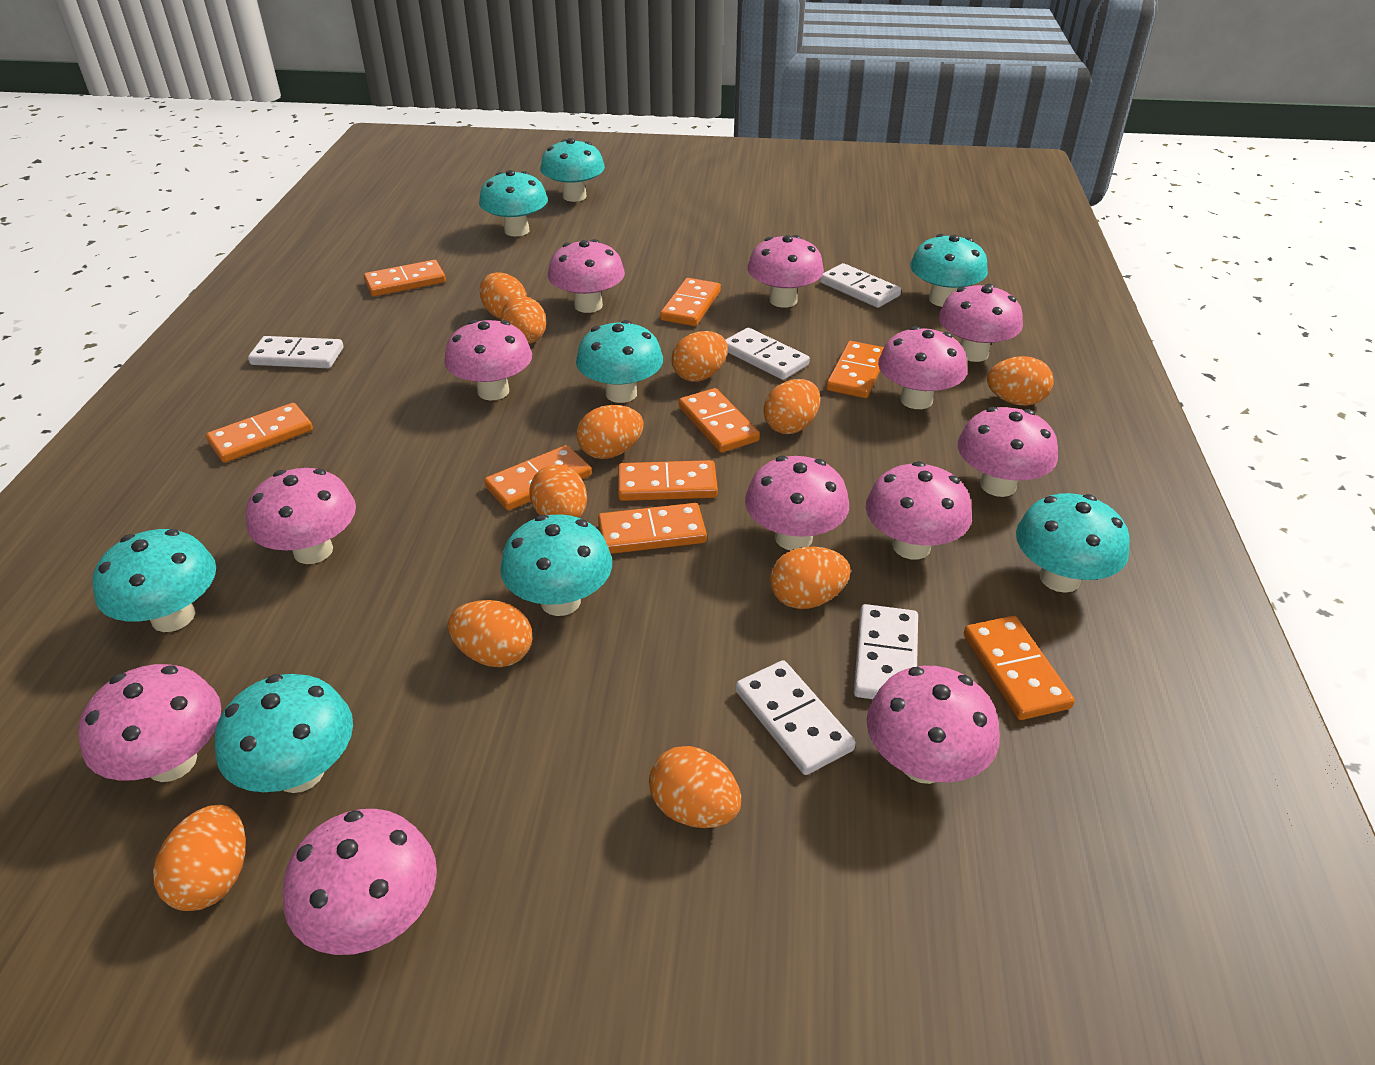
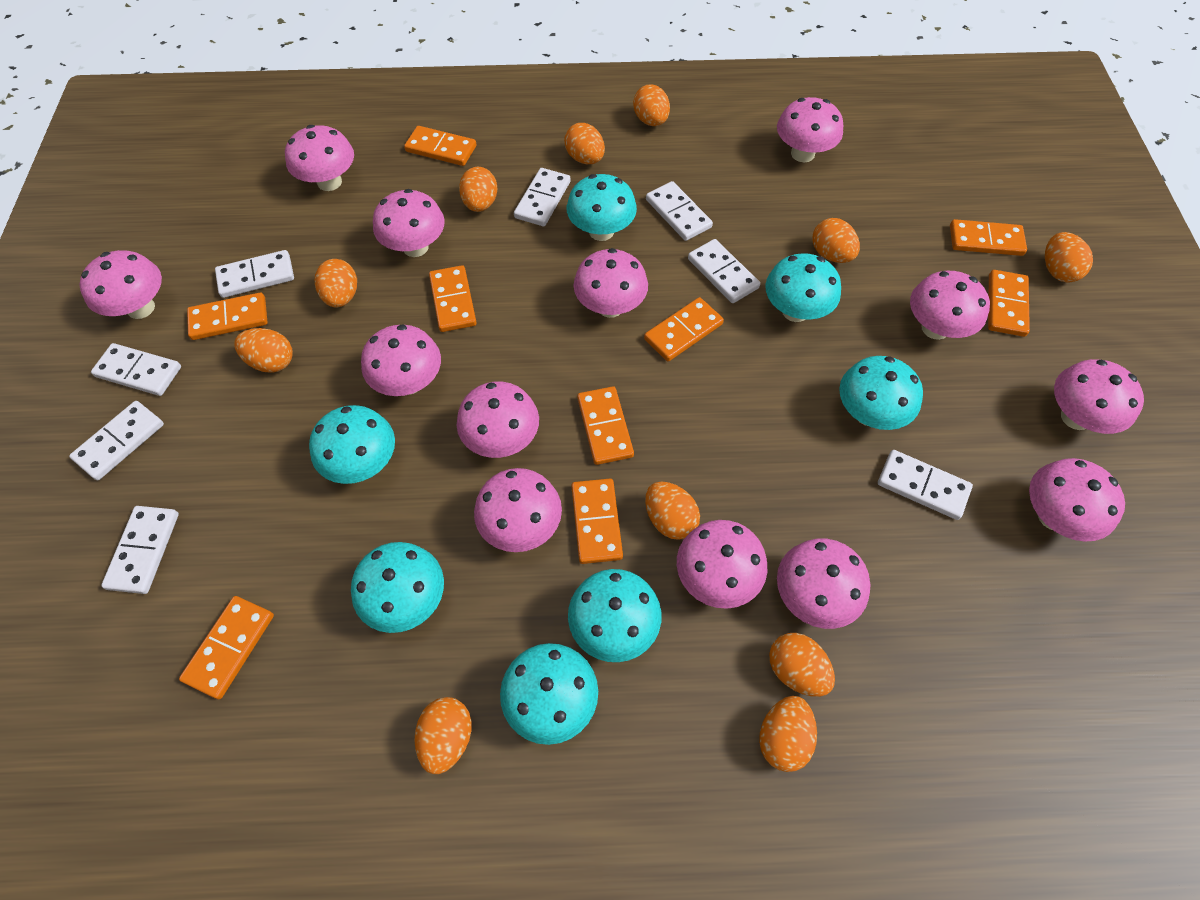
pink mushroom: [78,664,221,782] [246,468,356,564] [283,809,437,955] [444,320,532,400] [548,239,625,313] [745,456,849,550] [747,235,824,308] [866,461,972,559] [867,666,1000,784] [878,326,967,409] [939,284,1023,362] [958,407,1058,497] = 12 -> [79,250,162,319] [285,125,354,191] [361,325,441,396] [373,189,445,257] [457,382,539,458] [474,468,562,552] [574,248,648,318] [677,520,767,609] [777,97,843,162] [777,539,871,629] [910,271,990,340] [1029,458,1125,542] [1054,359,1144,434] = 13
turquoise mushroom: [93,529,216,632] [215,674,353,793] [479,170,548,237] [500,514,612,616] [540,138,605,202] [576,320,663,403] [910,234,988,307] [1016,493,1130,593] = 8 -> [309,405,395,484] [351,542,444,633] [500,643,598,745] [567,174,637,241] [568,569,661,662] [765,253,841,322] [839,356,923,430] = 7
white domino: [248,336,343,368] [725,328,810,380] [736,660,856,775] [820,263,901,308] [854,604,918,699] = 5 -> [69,401,164,480] [91,343,181,396] [101,506,179,594] [215,250,294,298] [514,168,571,226] [646,181,713,241] [688,239,760,303] [878,450,973,520] = 8

